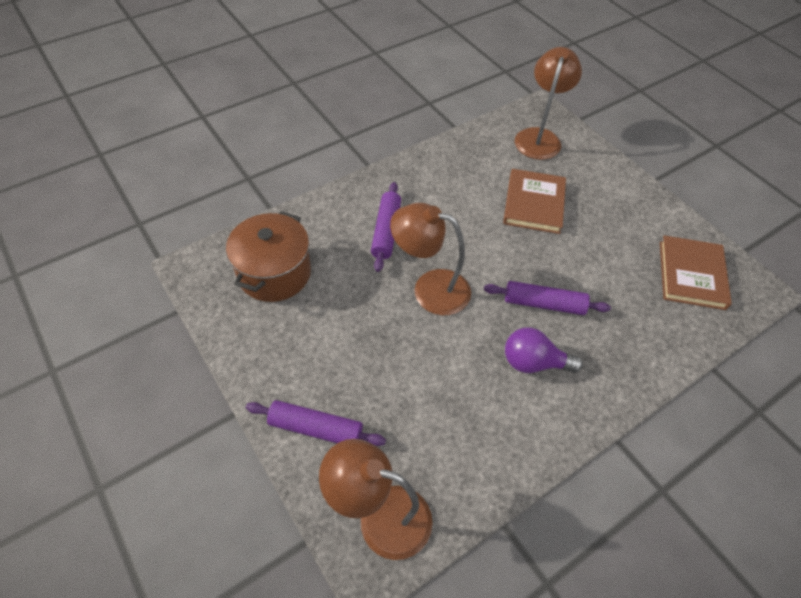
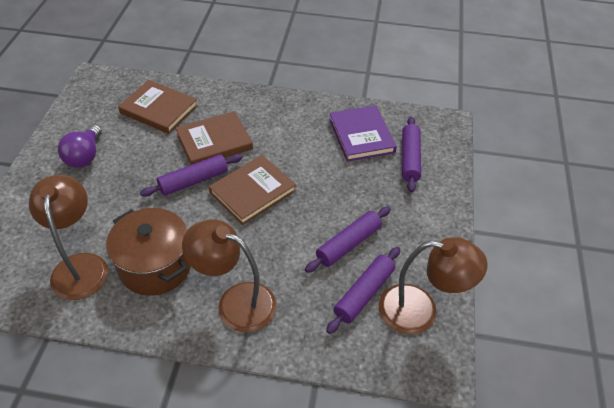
brown book: [503,169,566,234] [660,235,732,310] = 2 -> [118,80,198,134] [176,111,253,165] [209,155,296,225] = 3
purple book: none = 0 -> [329,105,397,162] = 1
purple rolling pin: [246,400,386,446] [371,182,401,272] [484,281,611,315] = 3 -> [140,154,243,197] [305,207,391,273] [326,247,400,334] [402,117,421,192] = 4

